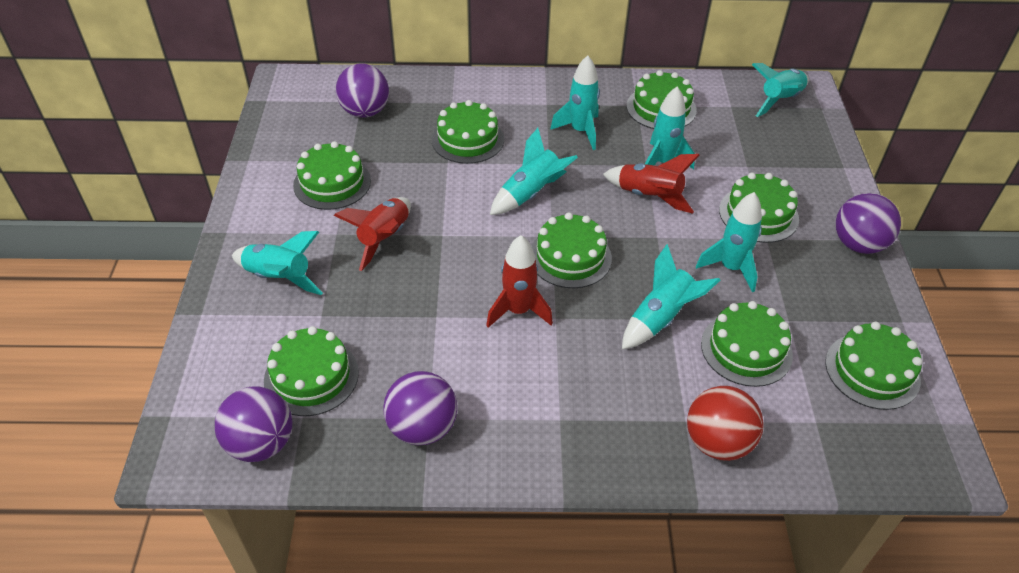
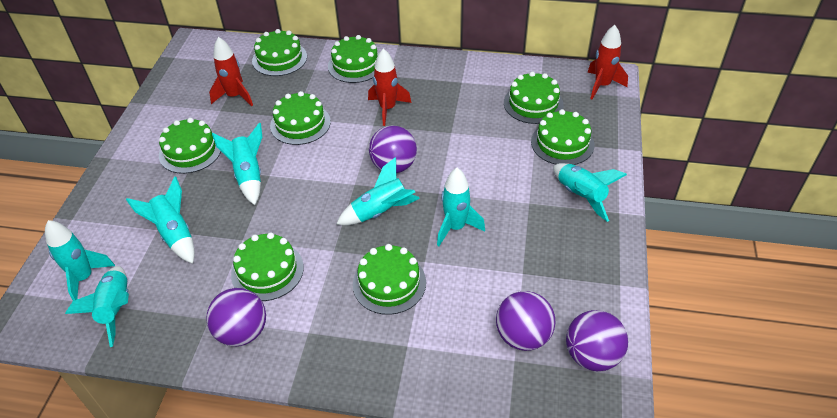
red ball: [687,386,764,461] = 1 -> none = 0

